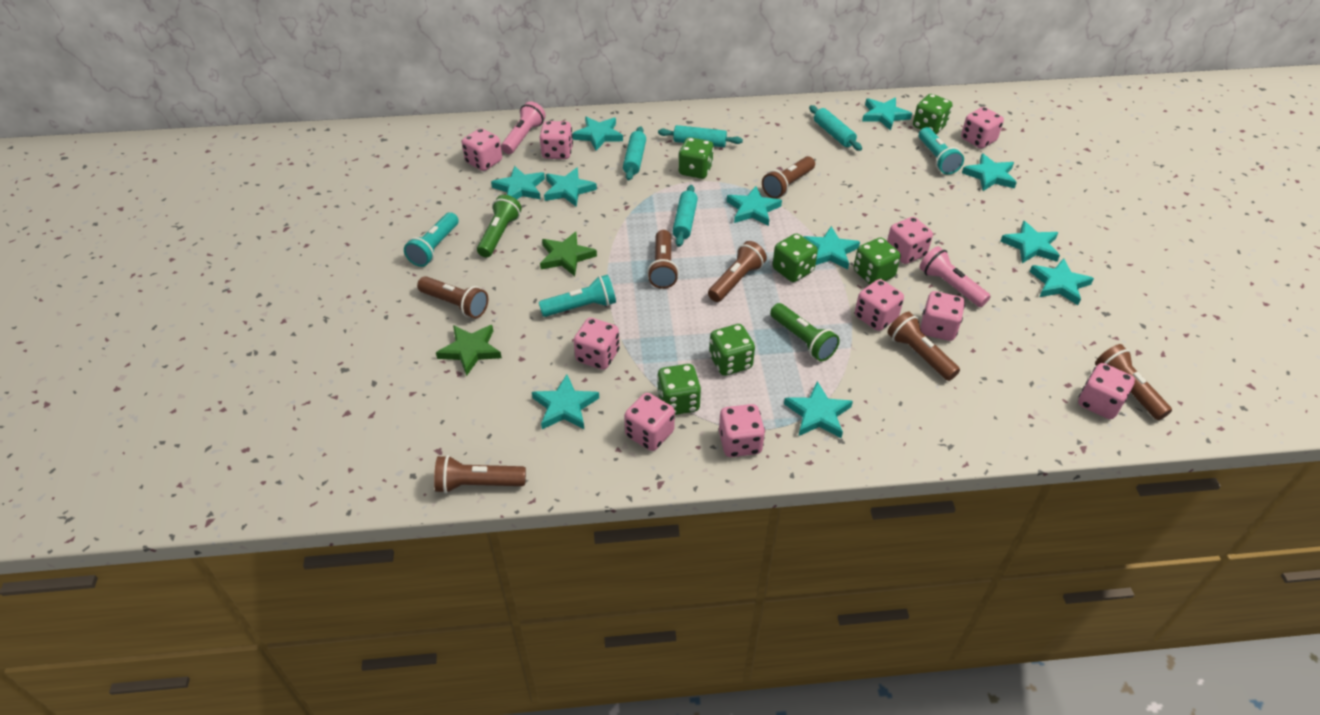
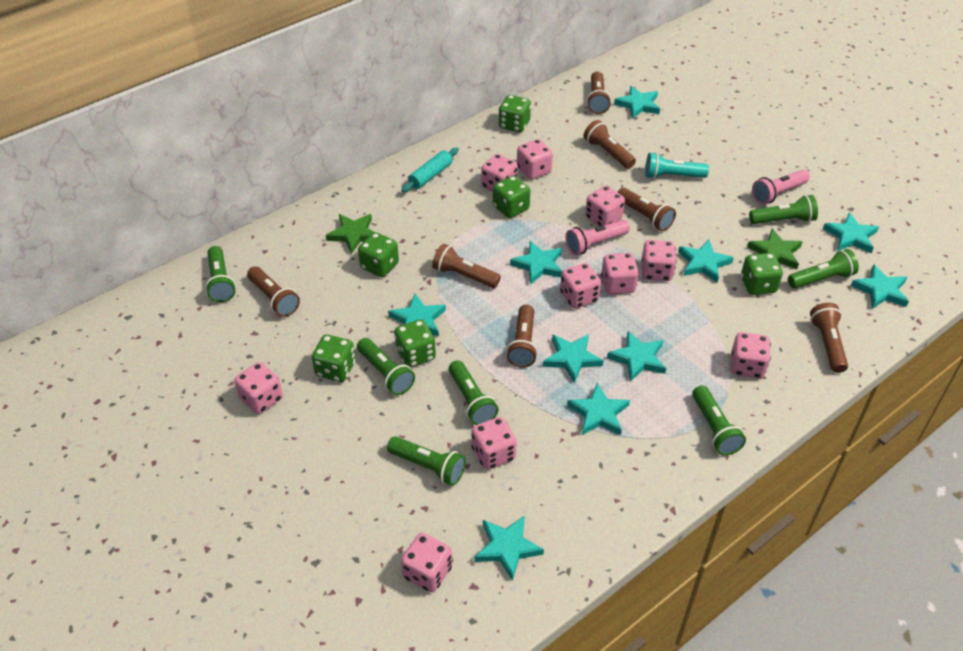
green flashlight: [477,195,522,258] [770,303,840,361] = 2 -> [205,246,236,302] [357,338,415,395] [387,436,466,486] [449,360,499,425] [692,385,746,455] [749,195,818,224] [788,249,859,289] = 7
turquoise flashlight: [404,212,459,267] [539,275,616,317] [919,127,964,175] = 3 -> [645,152,709,179] = 1
turquoise rolling pin: [623,126,646,181] [658,125,743,147] [672,185,698,247] [809,105,862,151] = 4 -> [401,148,459,192] = 1
turquoise star: [491,166,545,200] [532,374,599,429] [544,167,597,207] [572,117,623,151] [727,186,782,226] [784,381,853,438] [804,226,860,270] [862,97,912,131] [962,153,1017,191] [1000,221,1060,263] [1030,258,1094,305] = 11 -> [388,294,446,337] [474,515,544,581] [510,241,562,285] [543,334,603,383] [567,383,630,435] [607,331,666,382] [614,86,660,119] [678,240,734,283] [823,213,879,253] [851,264,909,309] = 10

